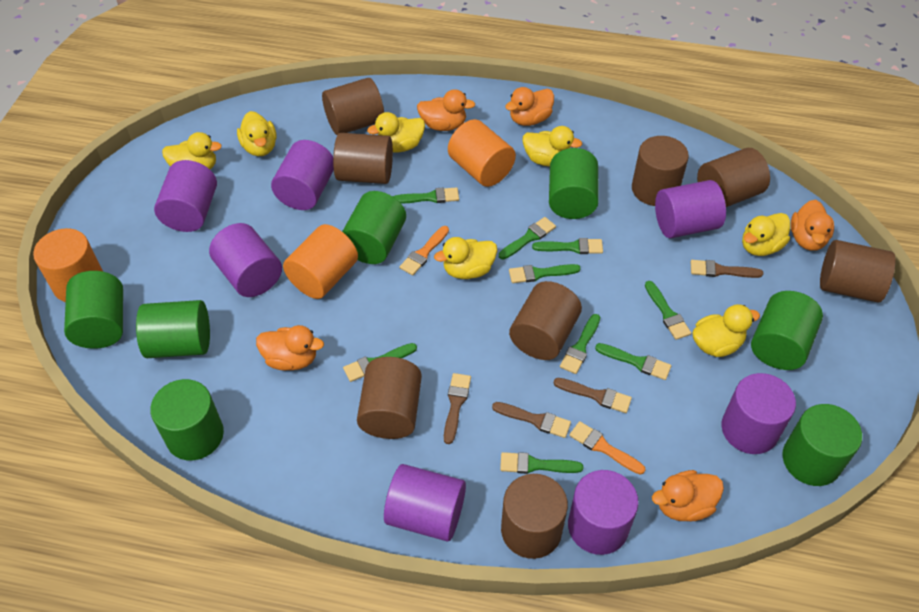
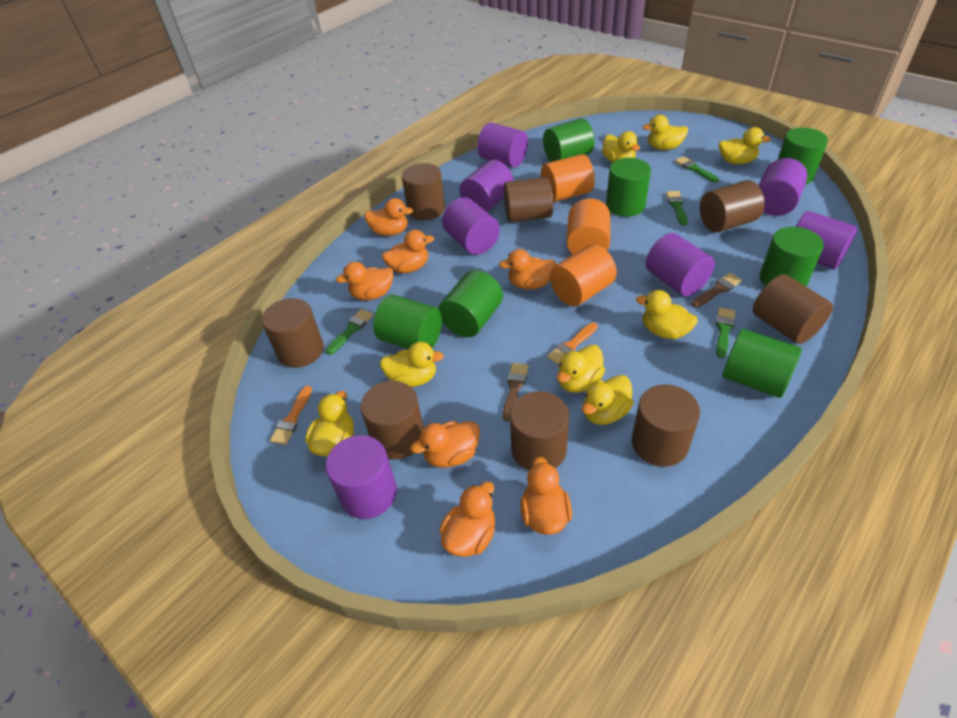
brown brush: [444,373,471,444] [492,402,571,438] [554,378,632,413] [691,260,763,278] = 4 -> [503,363,529,421] [692,273,742,308] = 2
green brush: [343,343,417,382] [393,187,459,204] [499,217,556,260] [500,452,583,474] [509,264,581,283] [532,238,603,254] [560,314,600,374] [595,343,671,380] [645,281,691,340] = 9 -> [326,309,373,355] [666,191,688,226] [675,156,719,183] [716,308,735,359] = 4
orange duck: [256,325,324,371] [417,89,476,131] [505,87,554,126] [652,470,724,521] [791,200,834,251] = 5 -> [336,262,393,300] [364,198,413,236] [382,230,434,273] [410,421,480,468] [439,482,495,557] [499,249,557,289] [520,457,572,535] = 7
yellow duck: [162,132,222,169] [237,111,276,156] [367,112,425,152] [434,237,497,279] [523,126,582,167] [692,304,760,357] [742,213,790,256] = 7 -> [305,391,354,456] [380,342,444,387] [557,345,605,393] [582,375,634,425] [602,131,640,162] [636,290,698,339] [643,115,688,150] [719,127,771,164] = 8

